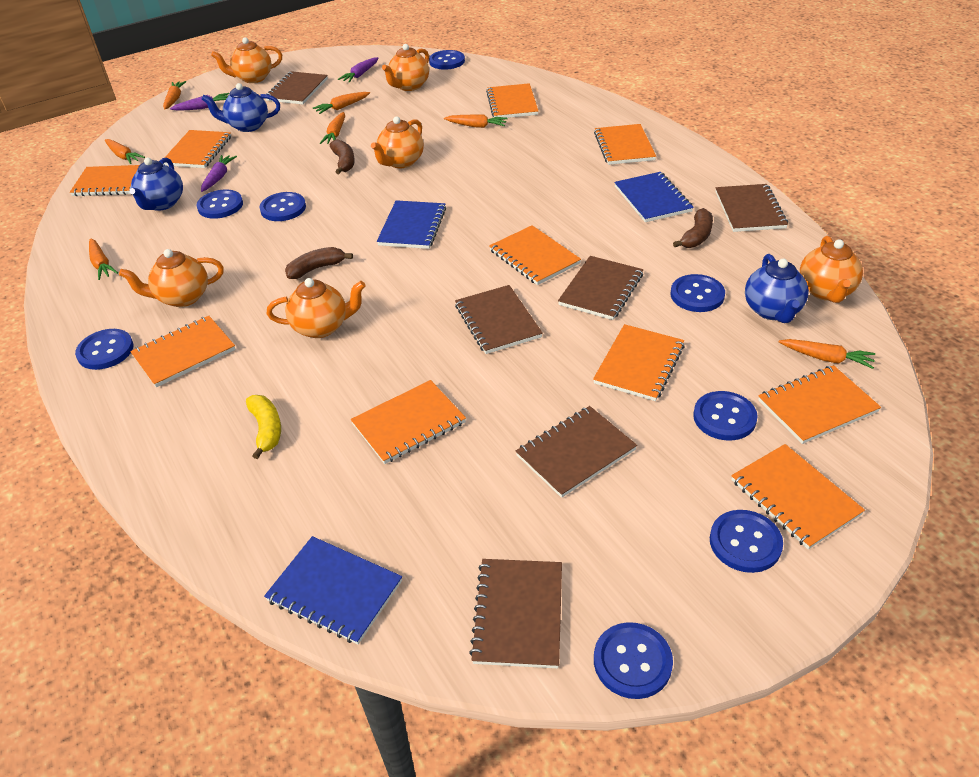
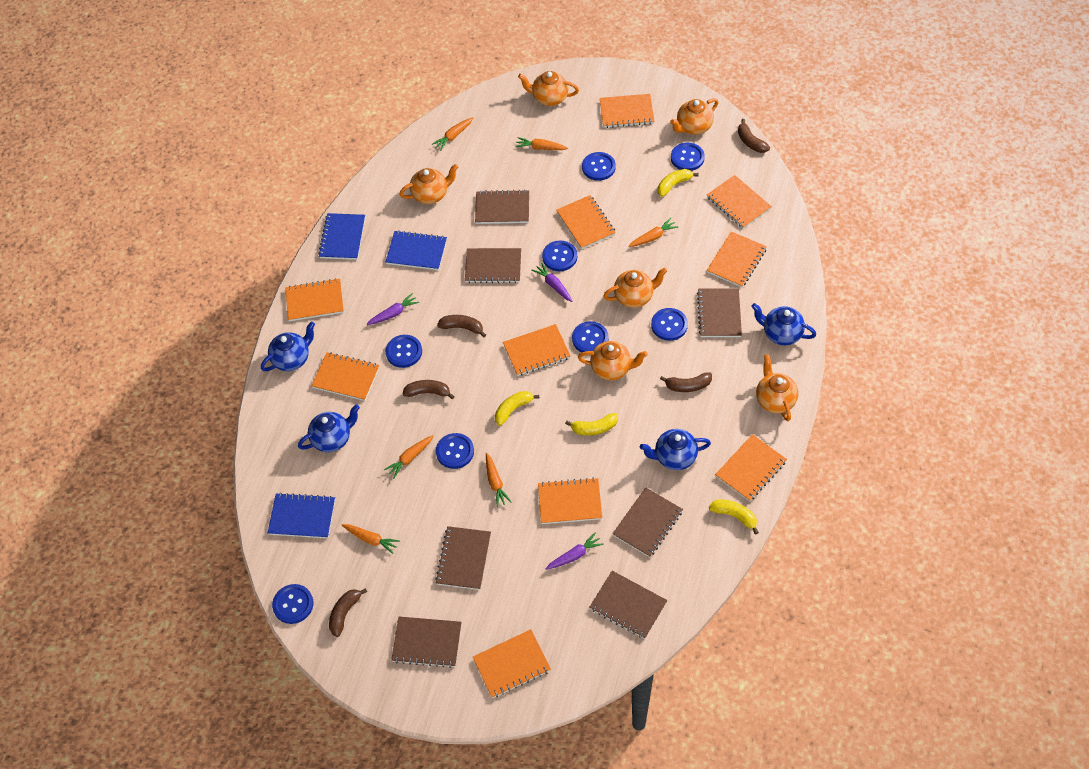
blue teapot: [130,158,183,211] [202,83,280,132] [745,254,809,323] = 3 -> [261,321,315,371] [298,404,360,452] [640,429,711,470] [751,303,816,345] = 4
brown banana: [285,247,353,279] [329,139,355,174] [673,208,713,248] = 3 -> [329,588,367,637] [402,380,455,399] [437,315,486,337] [660,372,712,392] [738,119,770,153] = 5
brown notebook: [265,71,328,104] [455,285,543,354] [469,559,562,668] [516,406,637,498] [558,256,643,320] [715,184,788,232] = 6 -> [391,617,462,668] [435,526,491,590] [465,248,521,283] [475,190,529,224] [589,571,667,639] [612,487,683,557] [697,288,742,337] = 7
orange carrot: [89,238,118,280] [105,139,145,164] [163,81,186,109] [313,92,370,114] [320,112,345,144] [444,114,508,128] [779,339,875,369] = 7 -> [342,524,400,554] [384,435,433,479] [432,117,473,151] [486,453,512,507] [515,137,568,150] [628,218,678,247] = 6
yellow banana: [246,395,281,459] = 1 -> [495,391,539,426] [565,413,618,435] [658,169,699,197] [709,499,759,535] = 4

